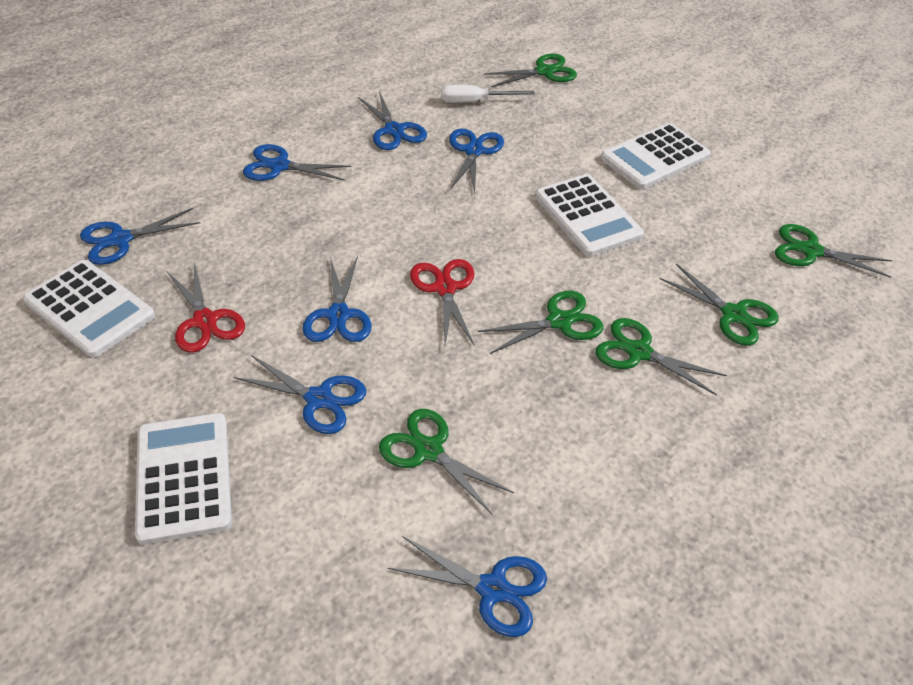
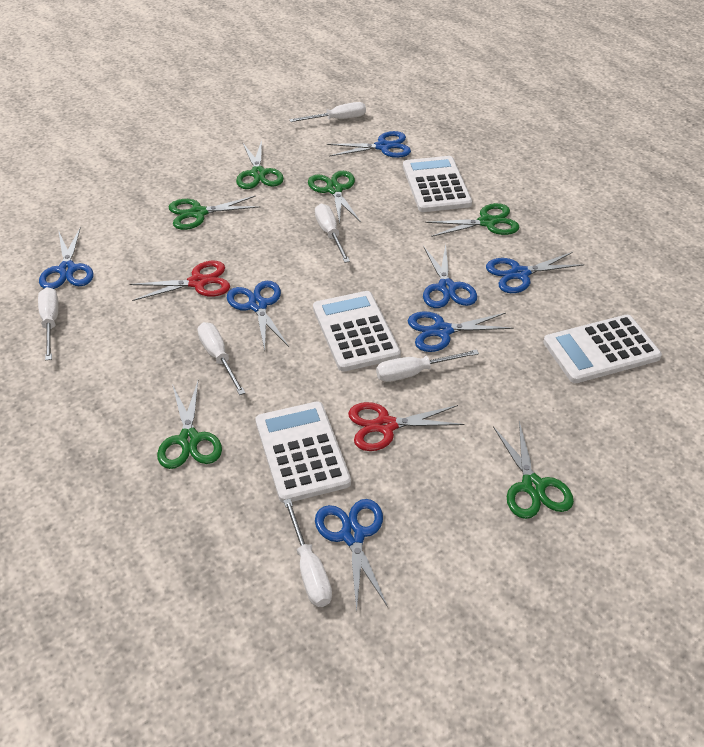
white screwdriver: [441,85,535,103] = 1 -> [38,287,59,360] [197,322,245,395] [283,499,332,607] [289,102,366,122] [315,204,350,263] [376,349,479,382] = 6

